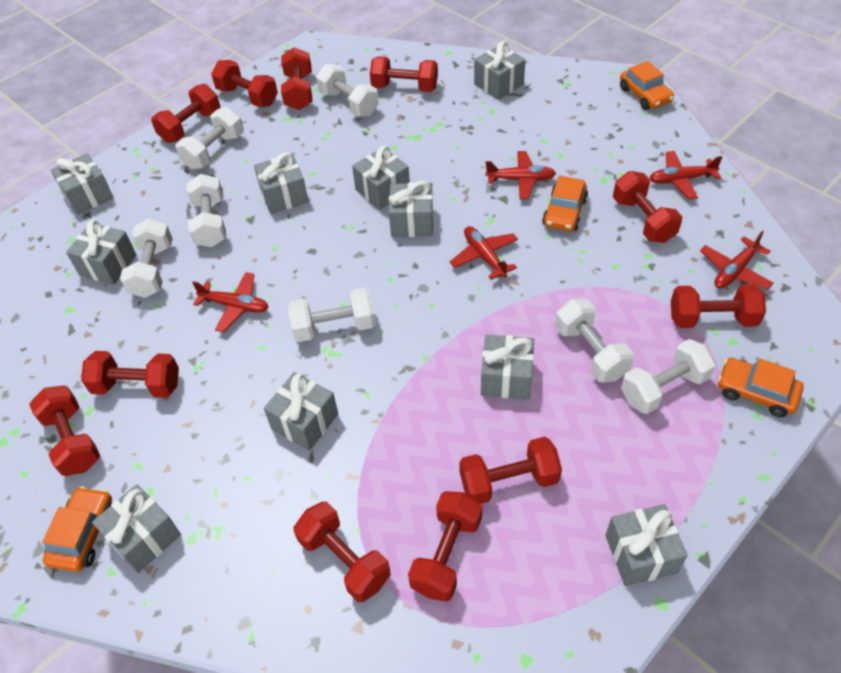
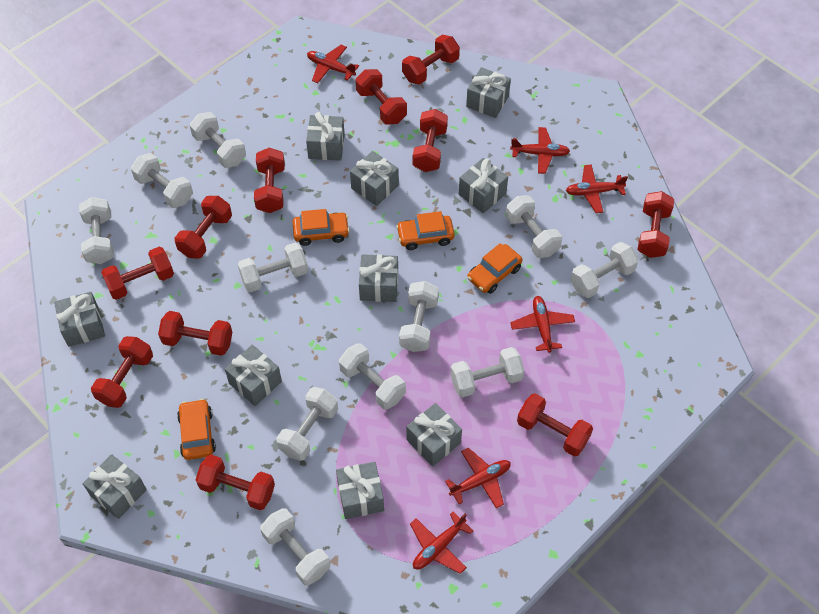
red plane: [192,272,269,332] [450,226,518,280] [485,151,556,199] [649,151,723,200] [700,231,774,289] = 5 -> [307,45,359,83] [410,512,473,574] [445,448,511,509] [510,127,570,174] [510,296,575,353] [566,164,628,213] = 6
white dumbbell: [120,219,173,298] [175,107,244,169] [187,174,226,247] [288,288,375,342] [316,64,379,117] [555,299,634,383] [621,339,716,414] = 7 -> [79,197,114,264] [131,153,193,208] [190,112,246,168] [238,242,308,292] [260,508,330,586] [276,387,338,461] [339,343,406,409] [399,281,439,352] [450,347,525,397] [505,195,562,258] [570,242,639,298] = 11

